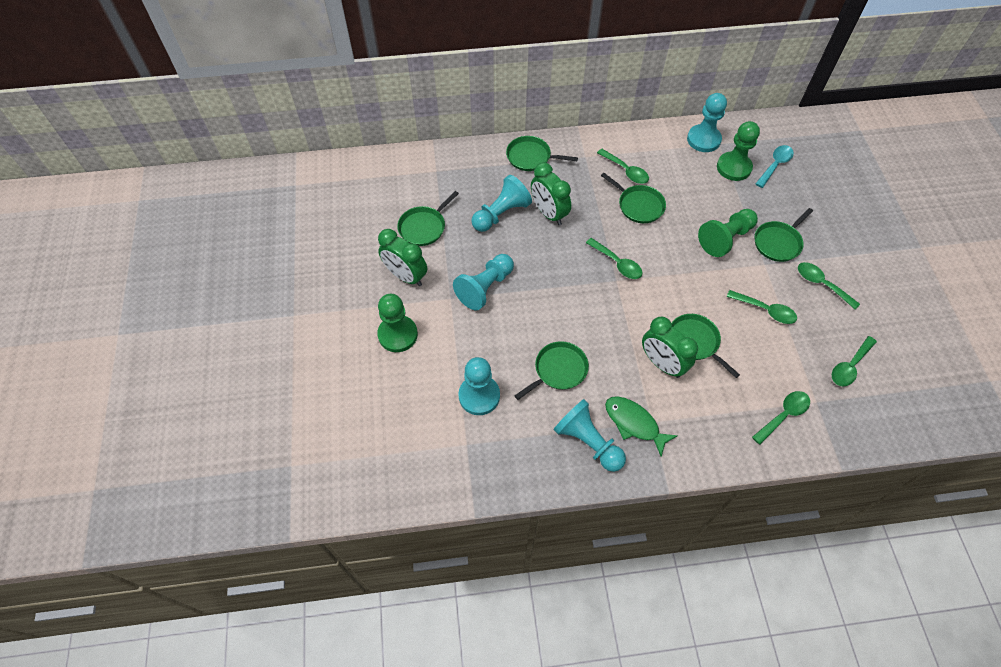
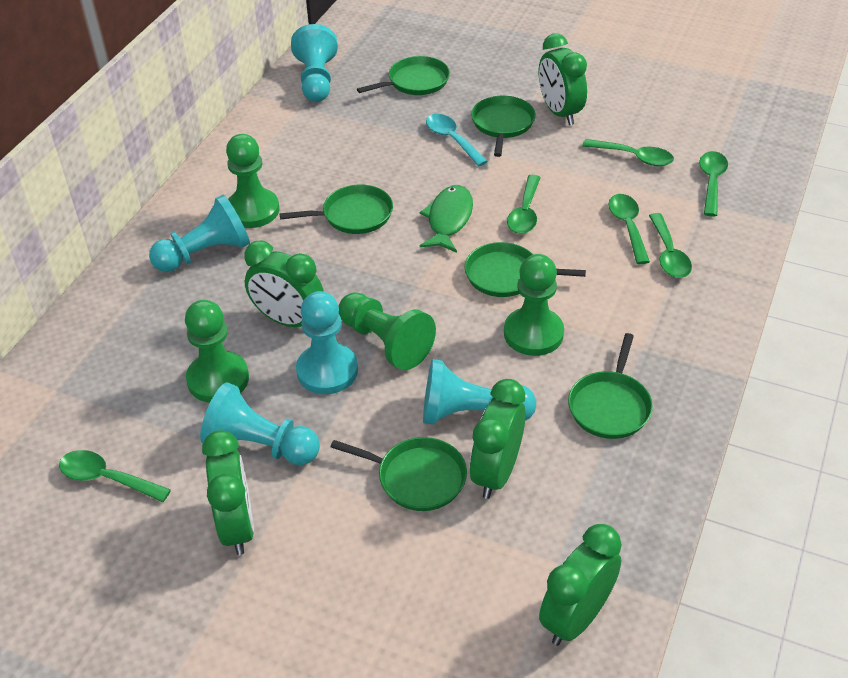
green clock: [378,229,427,286] [531,162,571,225] [642,316,698,378] = 3 -> [202,430,254,555] [244,240,324,327] [470,379,526,499] [539,33,587,125] [539,524,622,646] = 5
green pawn: [377,294,418,352] [698,209,758,257] [717,121,760,181] = 3 -> [185,300,249,403] [226,134,279,228] [339,292,436,370] [504,254,564,356] = 4

